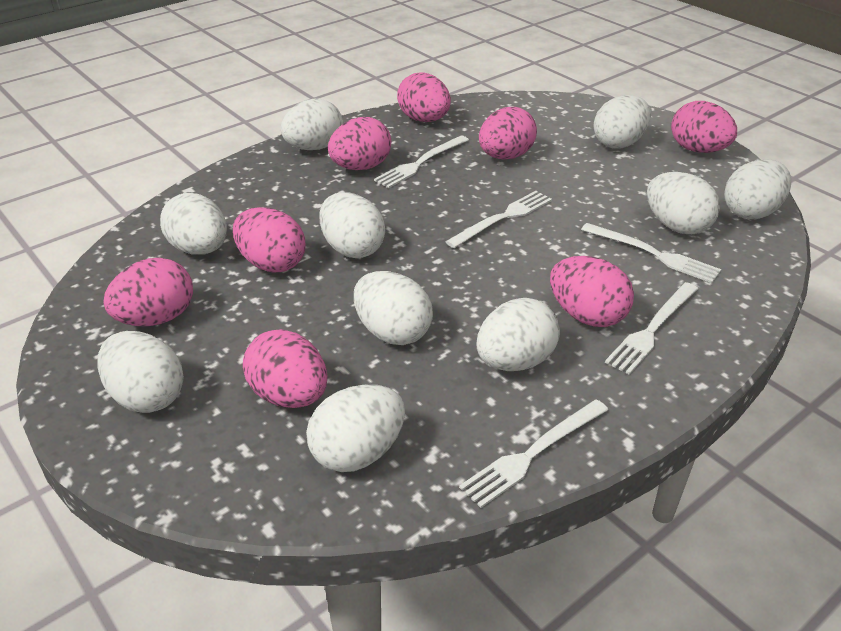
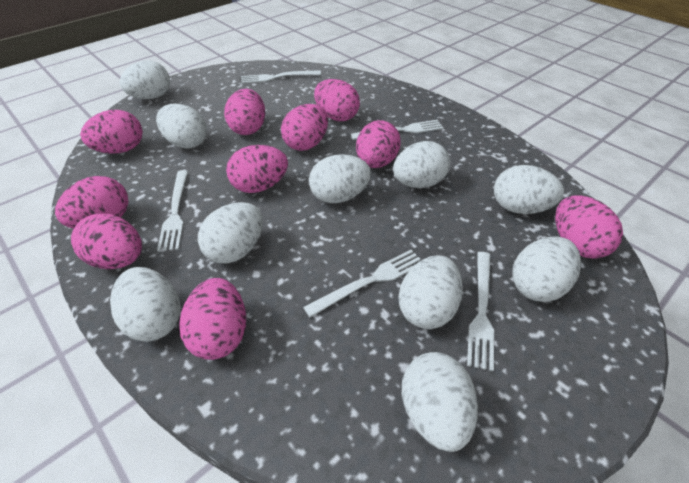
pink egg: [103,258,193,326] [233,207,305,272] [243,329,328,408] [328,117,391,170] [397,73,451,122] [479,107,537,160] [550,256,634,327] [671,101,737,153] = 8 -> [55,176,128,229] [71,214,142,269] [80,110,143,154] [179,278,246,360] [224,89,265,135] [226,145,288,193] [281,104,328,151] [314,79,360,121] [356,120,401,168] [555,195,623,259] = 10

